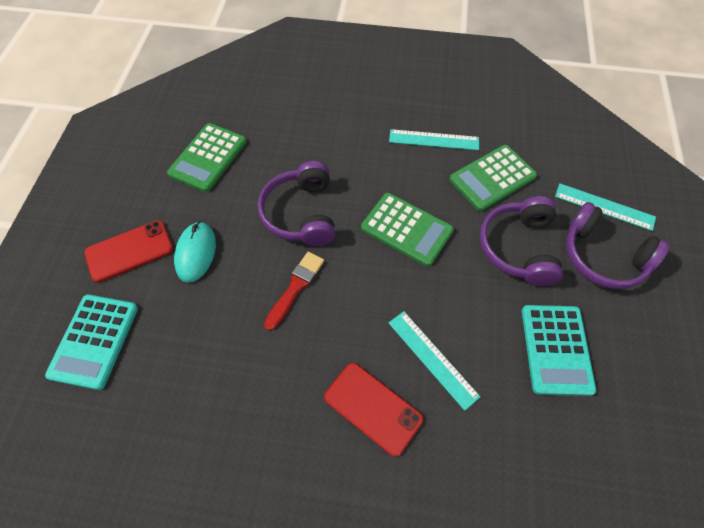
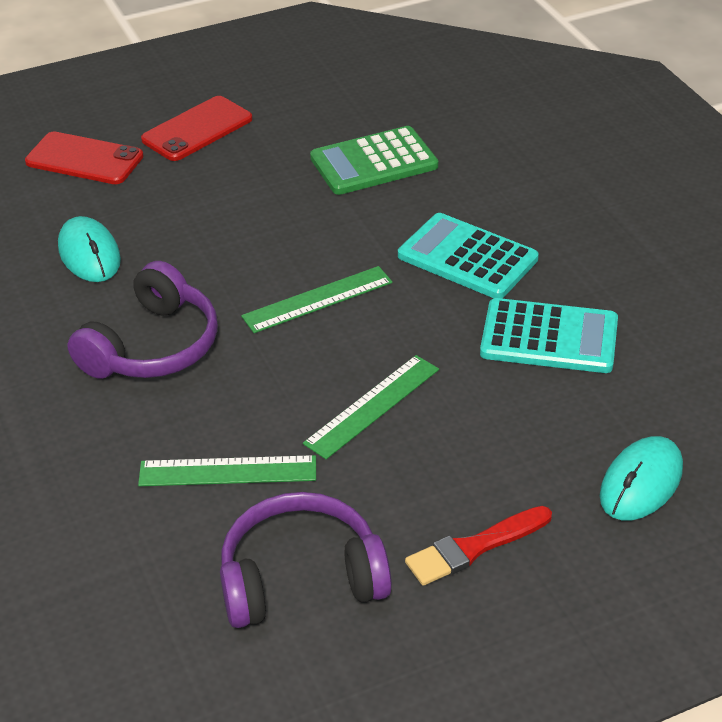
green calculator: [167,123,247,192] [361,193,454,267] [450,145,537,211] = 3 -> [310,126,439,195] = 1
green ruler: none = 0 -> [138,455,316,486] [241,266,393,333] [303,355,439,459] = 3
purple headphones: [258,161,335,246] [479,196,563,286] [566,202,670,289] = 3 -> [67,261,218,379] [220,492,392,628] = 2
turquoise mouse: [174,221,216,283] = 1 -> [58,216,121,282] [600,436,683,521] = 2
turquoise ruler: [389,129,479,150] [389,311,481,411] [555,183,656,231] = 3 -> none = 0

